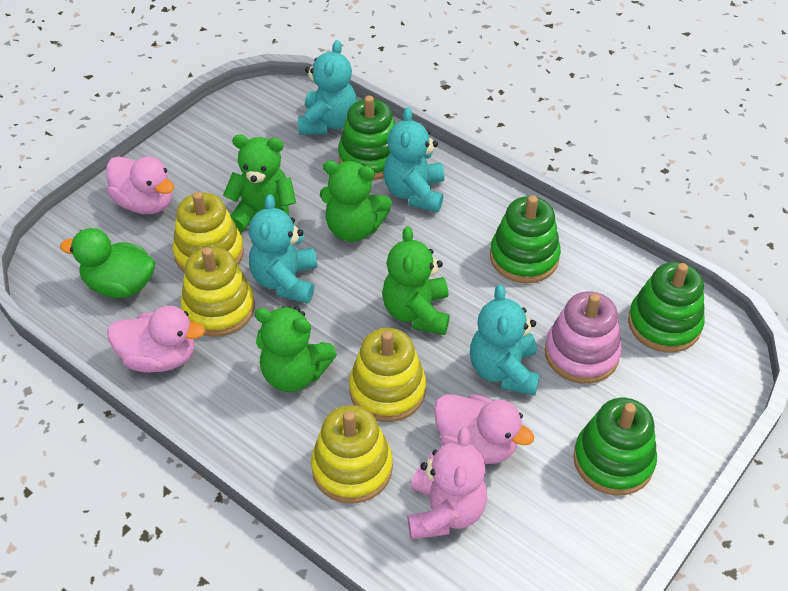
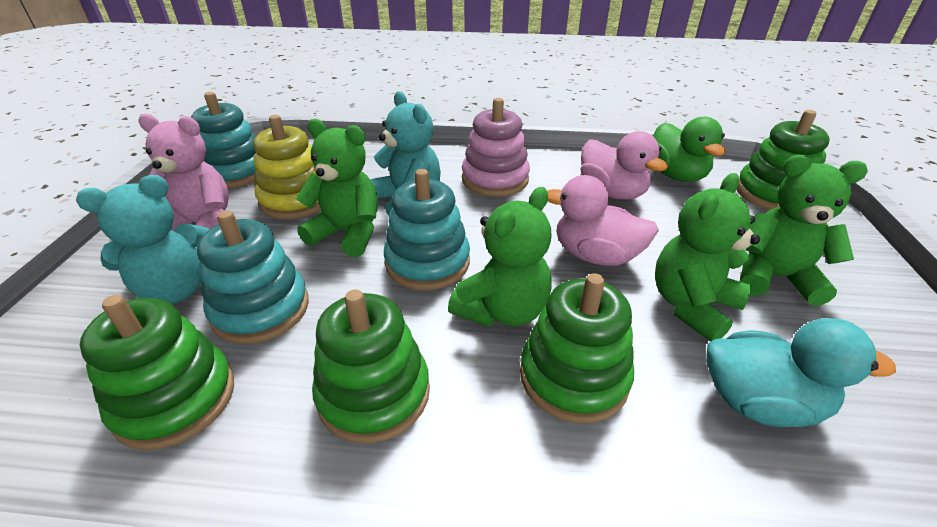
pink duck: [106,156,174,214] [107,306,205,373] [434,394,534,464] = 3 -> [547,175,659,266] [580,131,668,199] = 2
turquoise duck: none = 0 -> [706,318,896,427] = 1
turquoise stacking toy: none = 0 -> [191,92,256,188] [197,210,309,344] [384,169,470,290] = 3
turquoise teddy bear: [249,194,317,304] [298,40,357,135] [383,107,445,212] [470,284,540,396] = 4 -> [76,175,210,304] [370,91,441,216] = 2
yellow stacking toy: [173,192,244,273] [180,247,255,337] [311,405,393,504] [349,328,426,422] = 4 -> [253,115,321,219] = 1

